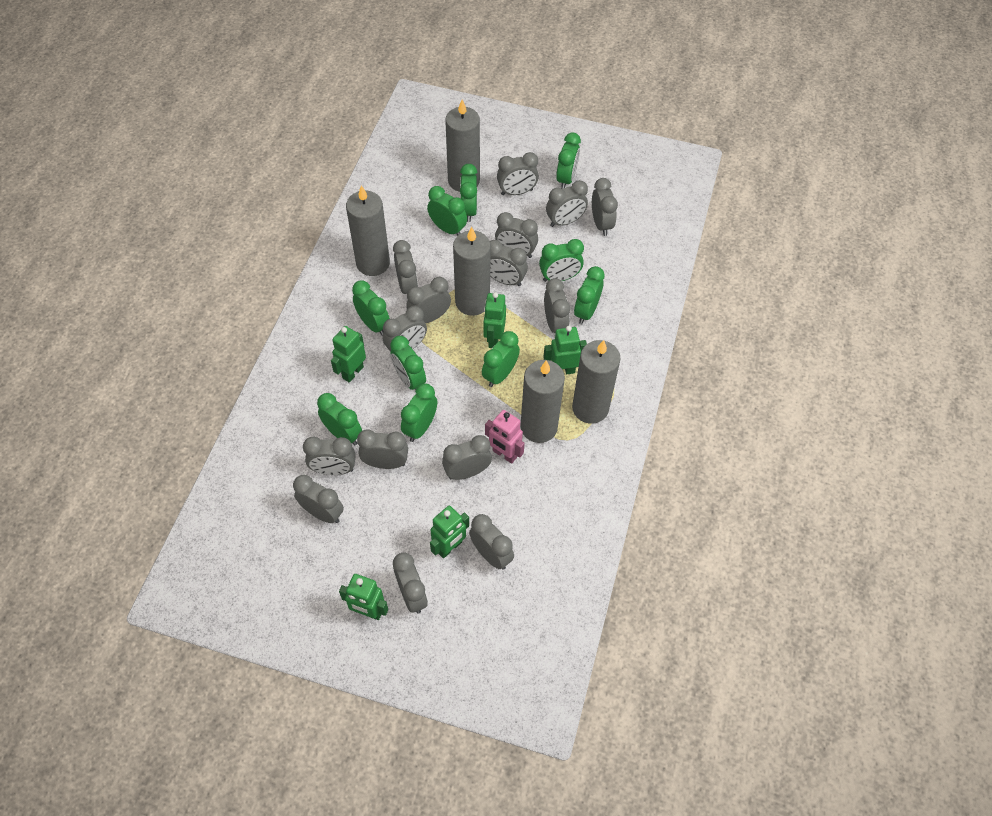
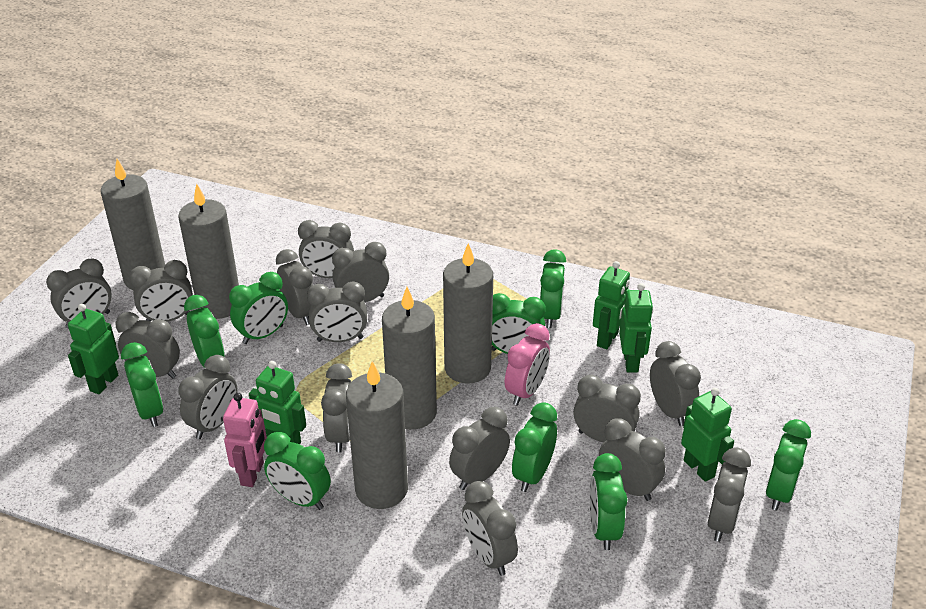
green clock: [317,393,362,446] [352,281,390,336] [390,336,426,390] [401,384,437,442] [427,186,467,235] [460,164,477,222] [482,331,520,387] [539,239,584,282] [556,132,581,189] [574,266,605,324] = 10 -> [121,342,164,427] [184,295,225,368] [229,272,288,344] [264,432,331,510] [492,293,546,354] [512,402,557,492] [540,249,566,328] [590,453,628,550] [766,419,811,511] = 9
pink clock: none = 0 -> [505,323,550,405] = 1

